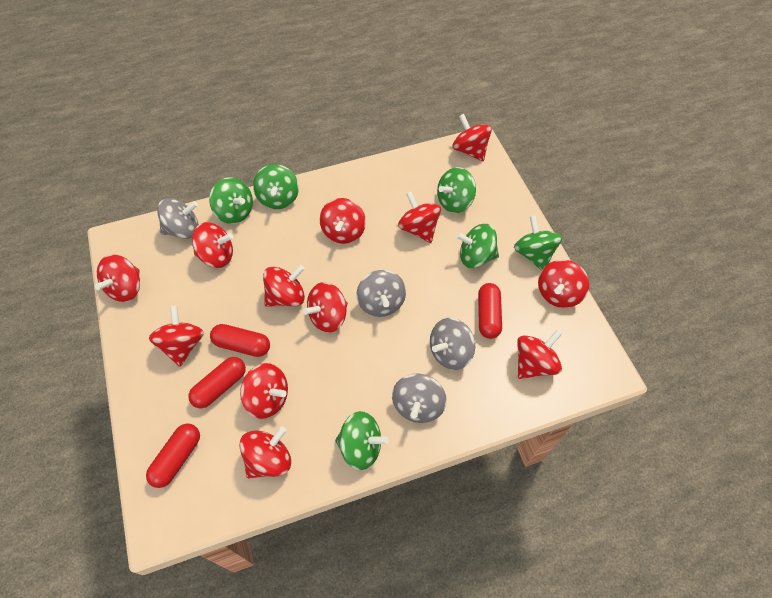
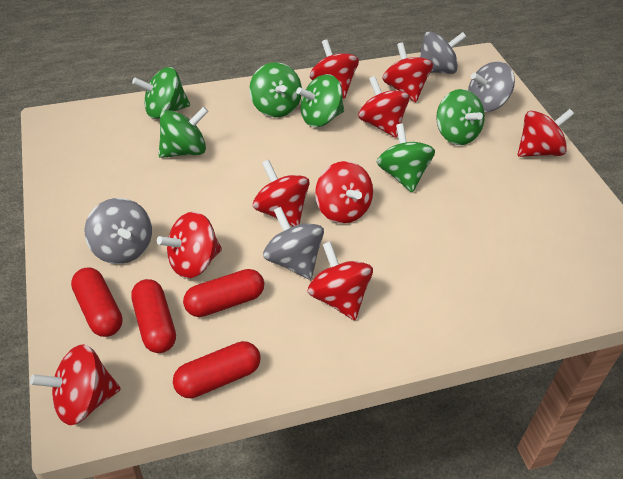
red spinning top: [95,255,140,302] [149,305,204,367] [192,222,233,268] [239,426,291,479] [240,363,288,419] [263,265,305,307] [303,282,348,333] [320,198,366,244] [398,192,441,243] [453,114,492,161] [517,330,562,379] [538,260,589,308] = 12 -> [30,344,121,425] [157,211,222,278] [253,160,310,227] [308,241,373,320] [310,39,359,99] [315,161,373,224] [358,76,410,138] [383,42,433,102] [518,109,574,157] = 9

